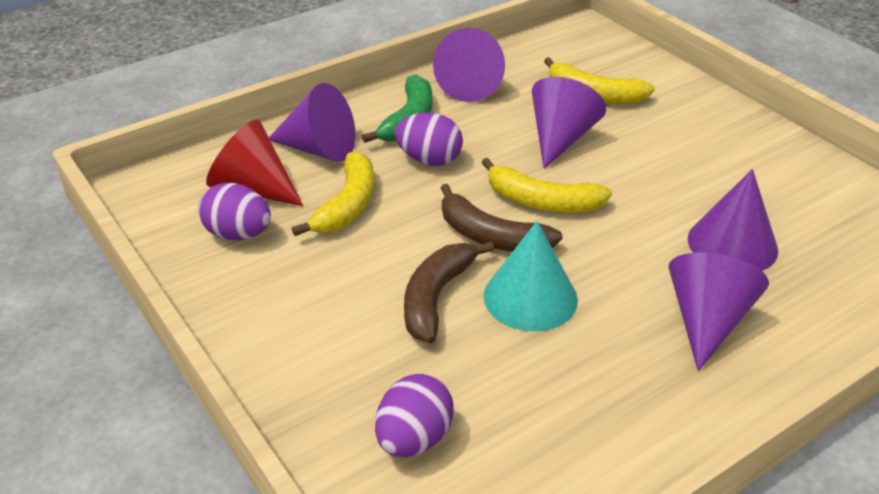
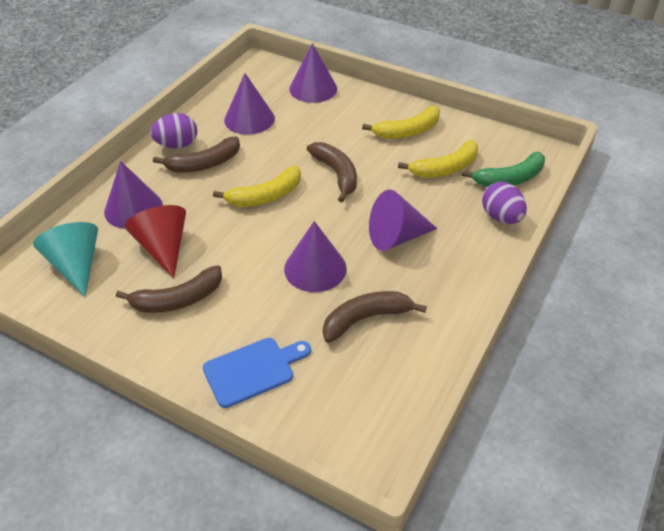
blue cutting board: none = 0 -> [203,338,311,408] = 1
brown banana: [404,241,494,343] [441,184,563,252] = 2 -> [116,265,222,313] [153,137,240,173] [307,142,357,202] [323,291,427,343] = 4
purple egg: [198,182,271,240] [375,374,454,457] [395,112,463,166] = 3 -> [150,113,197,148] [482,182,527,224] = 2

